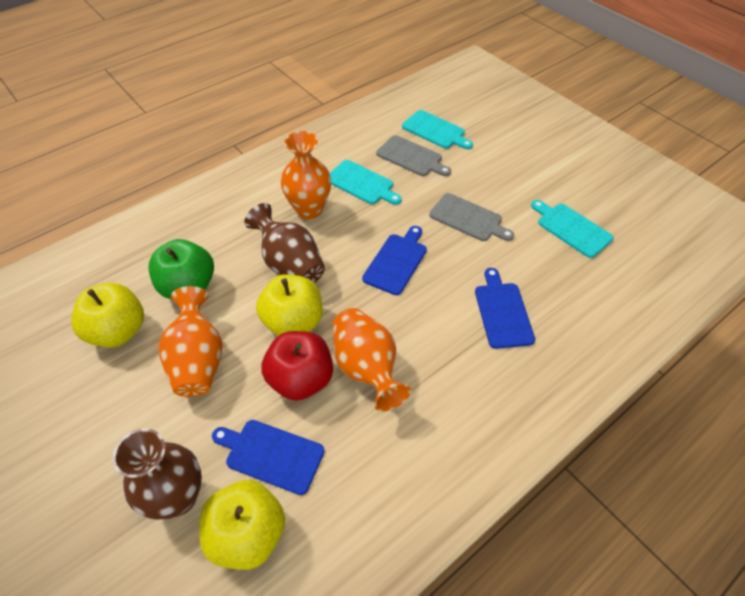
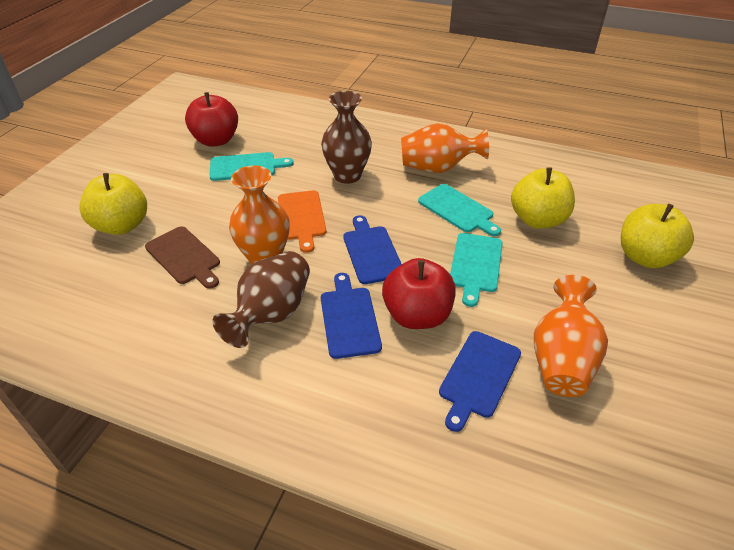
brown cutting board: none = 0 -> [145,226,220,289] = 1
green apple: [148,239,214,299] = 1 -> none = 0
grey cutting board: [376,135,451,176] [429,193,514,241] = 2 -> none = 0
orange cutting board: none = 0 -> [278,190,326,253] = 1
red apple: [261,331,333,401] = 1 -> [185,92,238,146] [382,258,456,329] = 2

